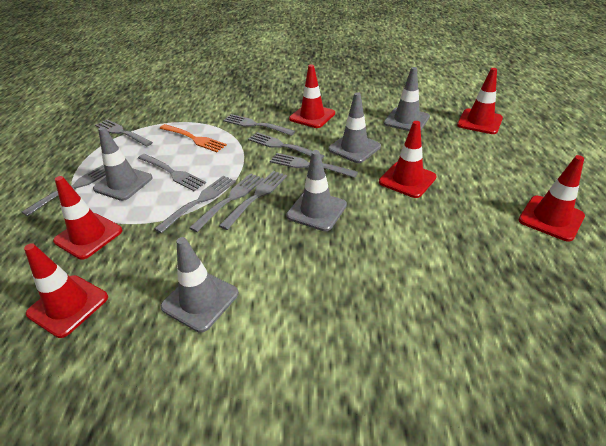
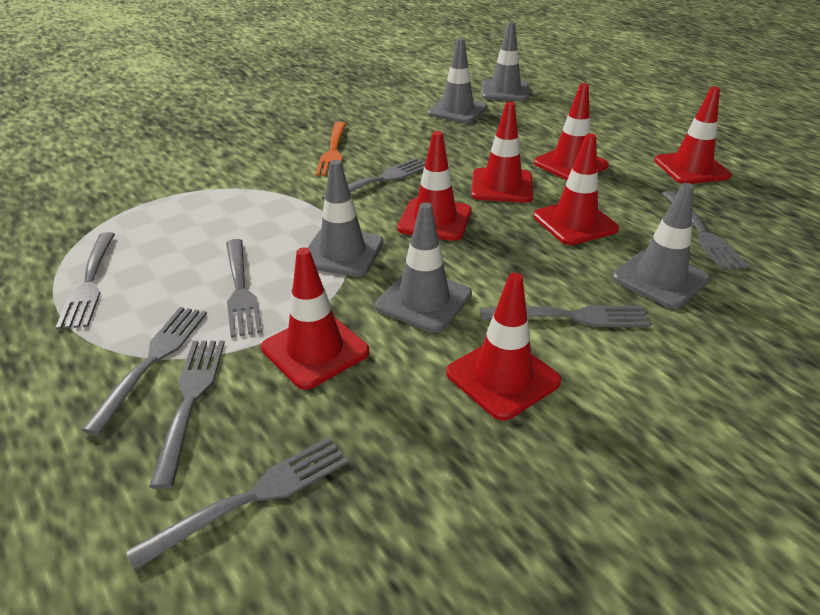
grey fork: [22,164,105,216] [95,120,153,147] [138,154,206,191] [154,175,236,233] [189,173,264,232] [219,171,287,230] [223,114,295,136] [248,132,324,160] [270,153,358,178] = 9 -> [55,232,115,330] [81,307,207,435] [126,437,349,571] [149,341,225,489] [226,239,262,338] [321,158,425,200] [480,305,651,327] [662,191,749,271] = 8
red traffic cone: [24,243,108,338] [53,176,123,260] [289,64,335,128] [379,121,437,198] [457,68,503,134] [519,155,585,242] = 6 -> [261,247,369,390] [397,131,472,241] [446,273,561,421] [471,102,533,203] [533,133,619,245] [534,83,609,180] [654,87,732,184] = 7

